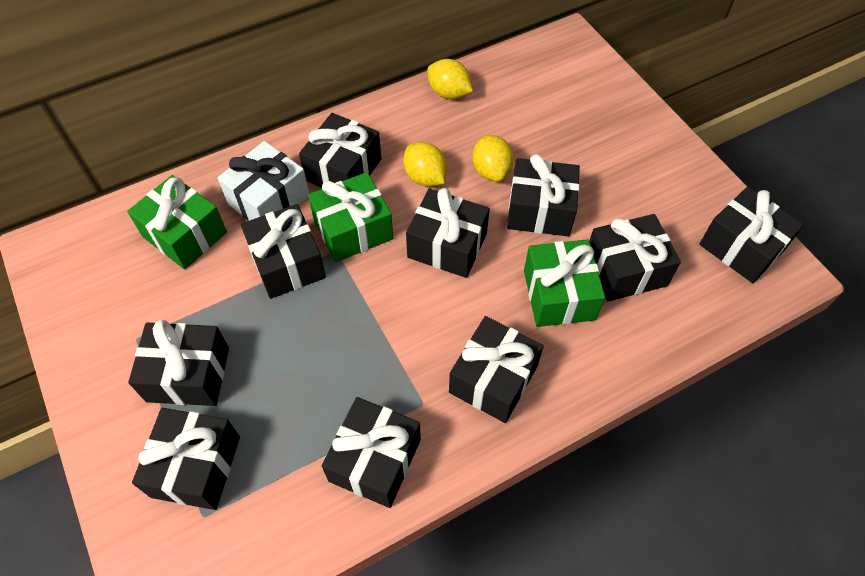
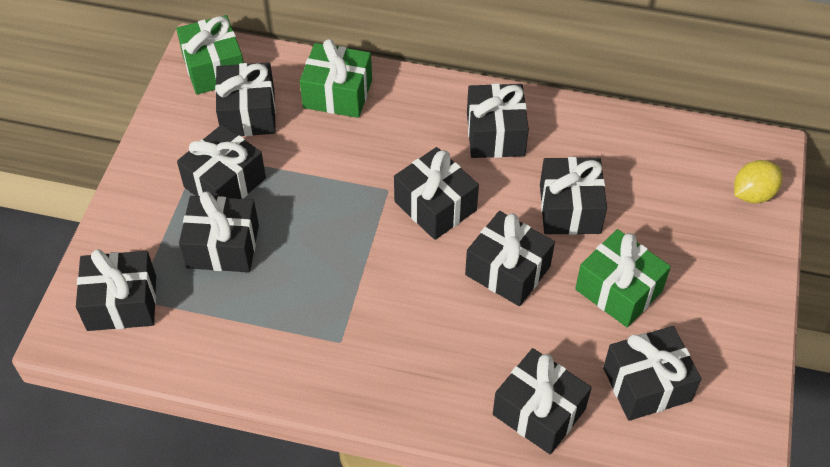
white gift: [218,141,309,221] = 1 -> none = 0
yellow lemon: [403,142,447,187] [427,59,473,99] [472,135,514,182] = 3 -> [734,160,782,204] = 1

